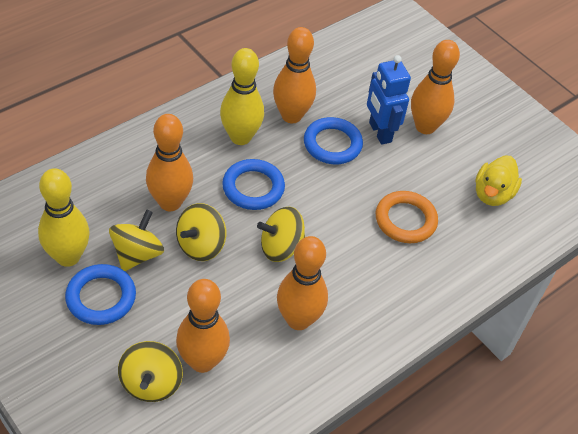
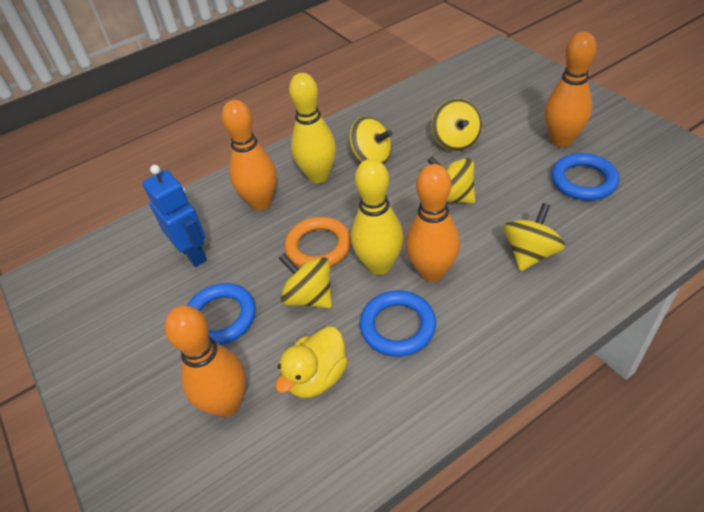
orange bowling pin: [146,114,193,211] [176,279,230,373] [273,27,316,123] [277,236,328,330] [411,40,460,134] = 5 -> [165,305,246,417] [222,100,277,210] [406,164,460,282] [544,32,597,147] = 4
yellow spinning top: [109,209,164,271] [118,341,183,402] [176,203,226,261] [257,207,305,262] = 4 -> [279,253,332,308] [349,117,392,165] [428,157,475,203] [432,98,482,152] [503,203,565,271] = 5

